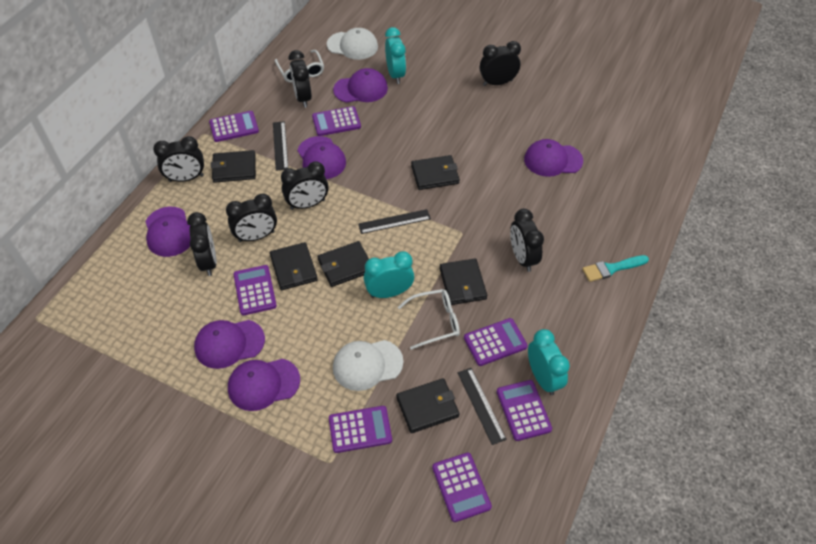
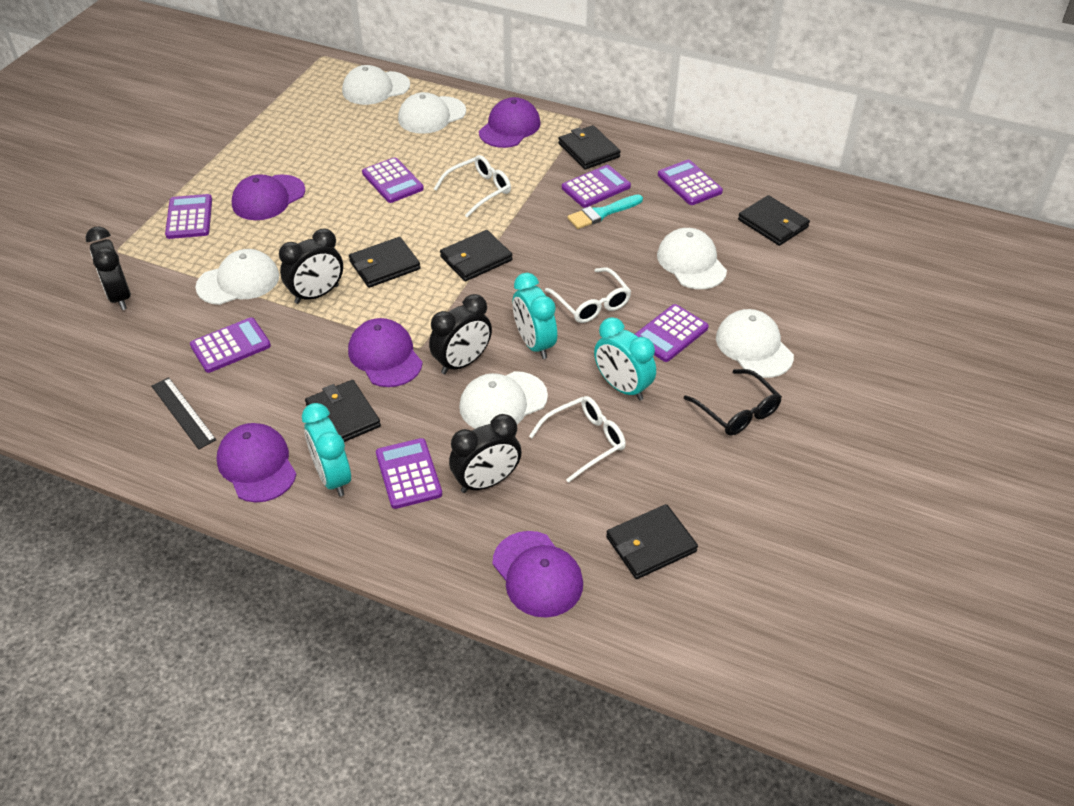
black clock: [153,136,204,182] [187,212,217,276] [226,194,277,242] [281,161,329,210] [289,50,312,108] [480,41,521,86] [510,209,544,272] = 7 -> [85,227,131,310] [279,229,343,304] [429,294,492,374] [449,414,522,493] = 4
black glasses: none = 0 -> [684,369,782,436] = 1
black ruler: [273,121,288,171] [358,209,431,234] [458,368,506,445] = 3 -> [151,377,216,449] = 1
purple cap: [145,207,190,257] [194,320,265,369] [228,359,300,411] [297,136,346,179] [333,68,388,103] [524,139,583,177] = 6 -> [217,423,297,503] [232,174,305,220] [348,318,423,387] [479,97,541,148] [492,531,583,618] = 5
white cap: [327,28,378,60] [333,340,403,391] = 2 -> [196,249,279,305] [342,65,410,105] [398,92,466,134] [459,371,548,429] [657,228,727,289] [716,309,794,378] = 6
white glasses: [275,50,324,83] [398,289,460,350] = 2 -> [434,155,511,218] [529,396,626,483] [545,267,631,323] = 3

